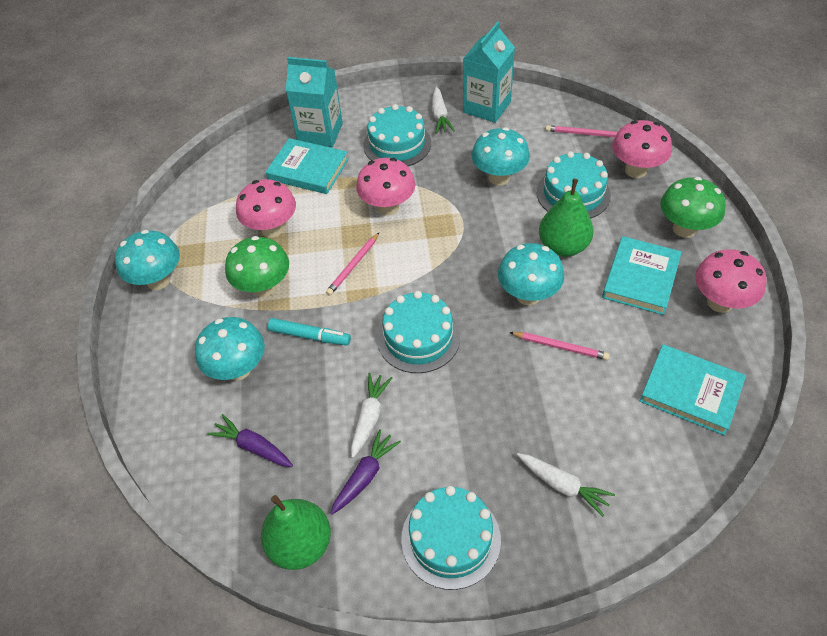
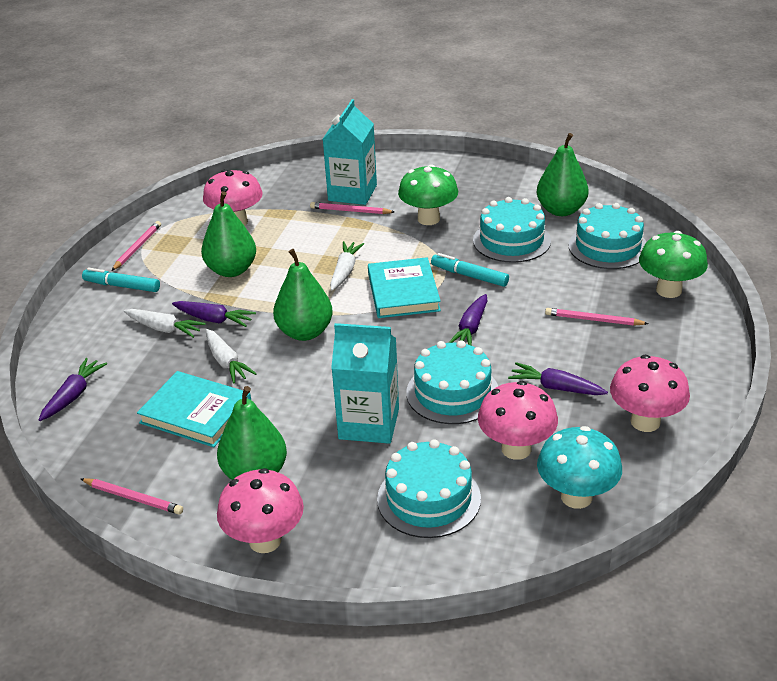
green pear: [261,495,331,570] [539,179,593,257] = 2 -> [201,191,256,277] [217,386,287,480] [273,249,333,341] [537,133,589,216] = 4
pink pencil: [326,233,379,296] [509,332,610,360] [546,125,618,137] = 3 -> [81,478,183,514] [112,221,161,271] [310,202,394,214] [545,308,649,326] = 4
purple carrot: [207,414,293,467] [330,429,401,515] = 2 -> [39,358,107,421] [172,301,256,327] [449,294,488,346] [508,362,608,395] = 4
turquoise book: [266,138,349,194] [602,236,682,315] [640,344,746,436] = 3 -> [137,371,251,447] [368,257,441,318] = 2
turquoise marker: [268,318,351,345] = 1 -> [82,268,160,292] [431,253,509,287] = 2
turquoise mushroom: [115,230,180,290] [195,317,265,380] [472,127,530,186] [498,243,564,305] = 4 -> [537,426,622,509] = 1

